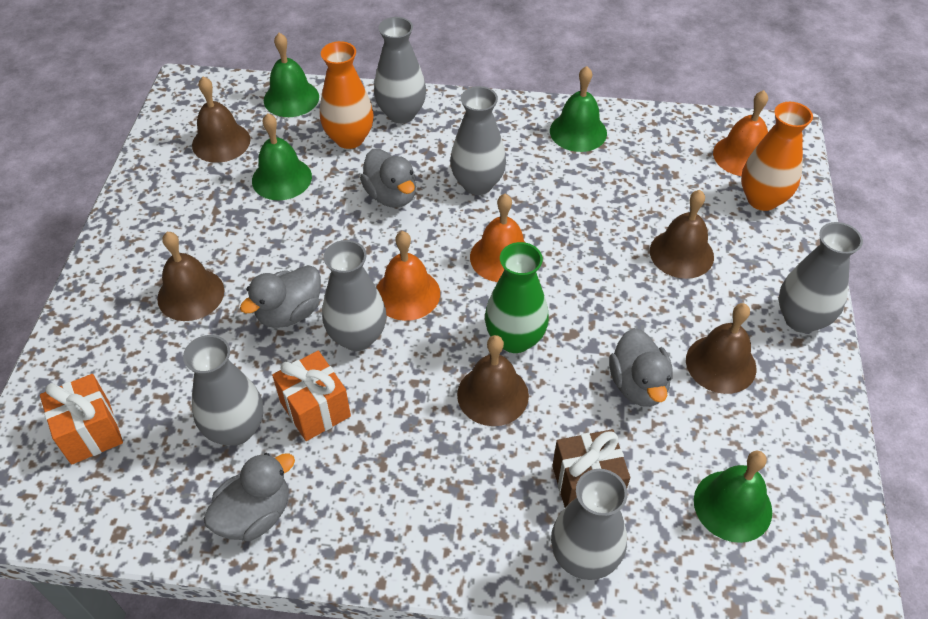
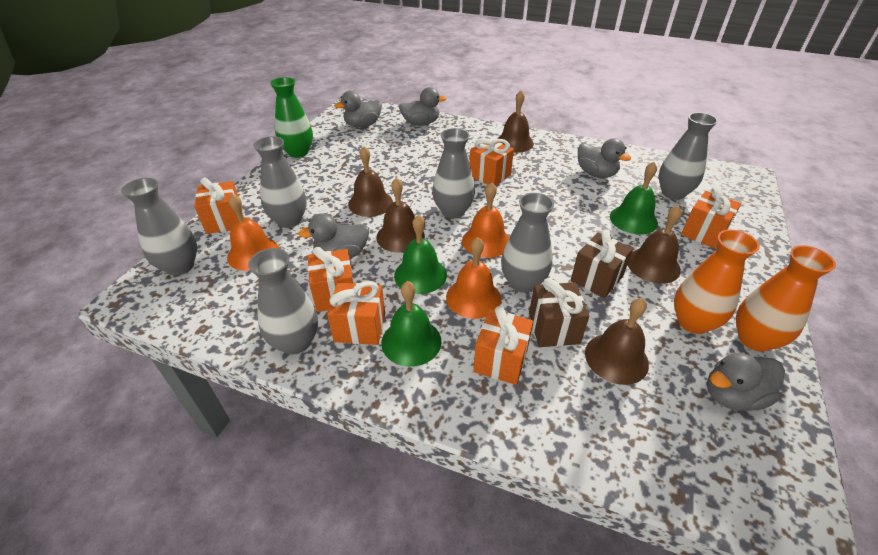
brown gift: [552,429,630,508] = 1 -> [529,278,589,347] [571,229,633,298] = 2
green bell: [252,113,312,200] [264,33,319,117] [550,66,607,152] [694,450,772,543] = 4 -> [381,281,441,367] [394,215,447,294] [610,162,658,235] = 3
grey duck: [204,453,295,541] [240,265,321,328] [360,149,416,208] [609,328,673,407] = 4 -> [298,213,369,259] [335,91,382,127] [399,87,447,126] [578,138,631,178] [707,353,785,411] = 5
orange gift: [40,374,123,465] [272,351,351,441] = 2 -> [194,178,243,234] [308,247,354,312] [327,281,385,345] [469,138,514,186] [473,306,533,385] [681,187,741,249] = 6

